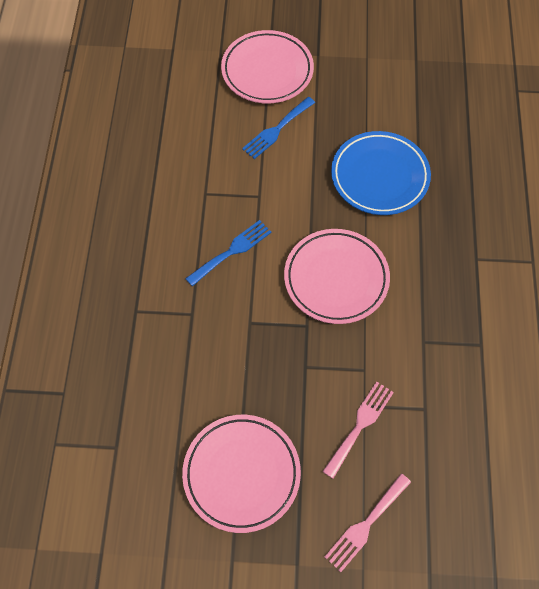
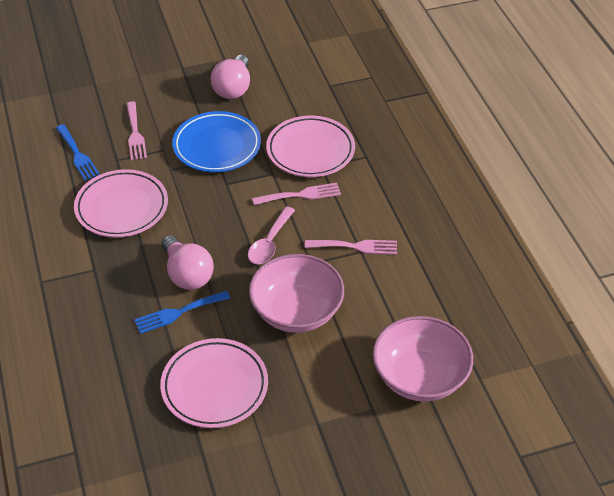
pink bowl: none = 0 -> [249,254,344,333] [373,316,473,402] = 2
pink fork: [322,382,394,479] [325,473,411,572] = 2 -> [126,101,147,160] [252,183,341,205] [305,240,397,255] = 3
pink light bulb: none = 0 -> [161,235,214,290] [211,55,250,99] = 2
pink spoon: none = 0 -> [248,207,295,264] = 1

